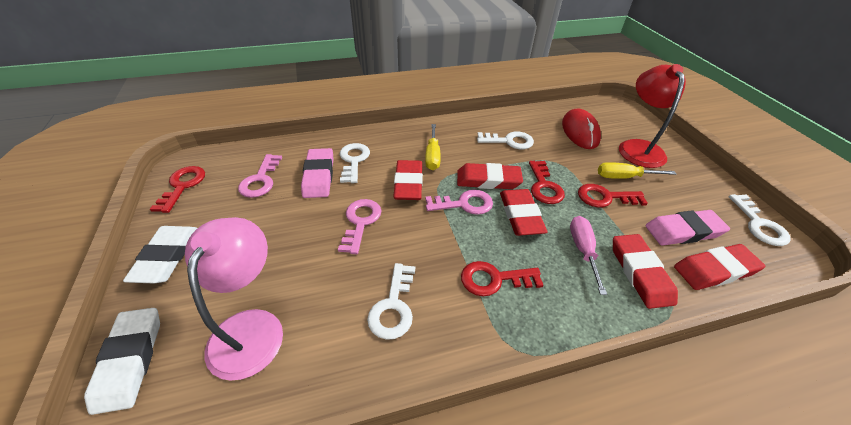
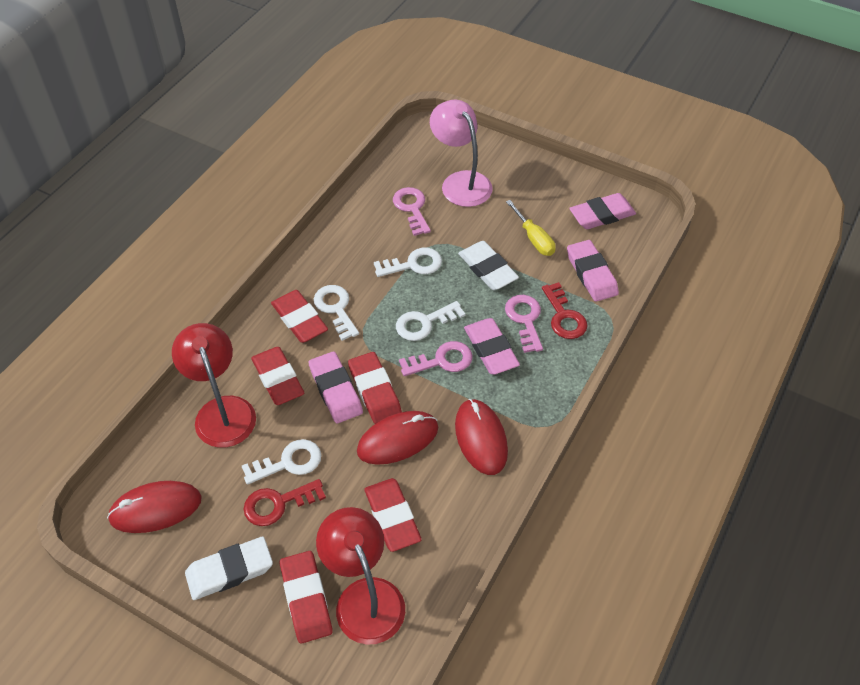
pink eraser: [301,148,333,198] [645,210,730,246] = 2 -> [308,351,363,423] [464,318,520,375] [567,240,619,302] [569,193,636,229] = 4
pink screwdriver: [570,216,607,295] = 1 -> none = 0
red key: [150,166,205,213] [461,261,544,296] [529,161,565,204] [578,184,648,208] = 4 -> [244,479,326,526] [542,282,587,339] = 2
red lamp: [619,64,686,168] = 1 -> [172,323,256,448] [316,507,405,645] = 2
red mouse: [562,108,601,149] = 1 -> [107,481,202,533] [357,411,438,465] [455,399,508,475] = 3
yellow screwdriver: [425,124,441,170] [598,162,676,179] = 2 -> [506,200,556,256] = 1

